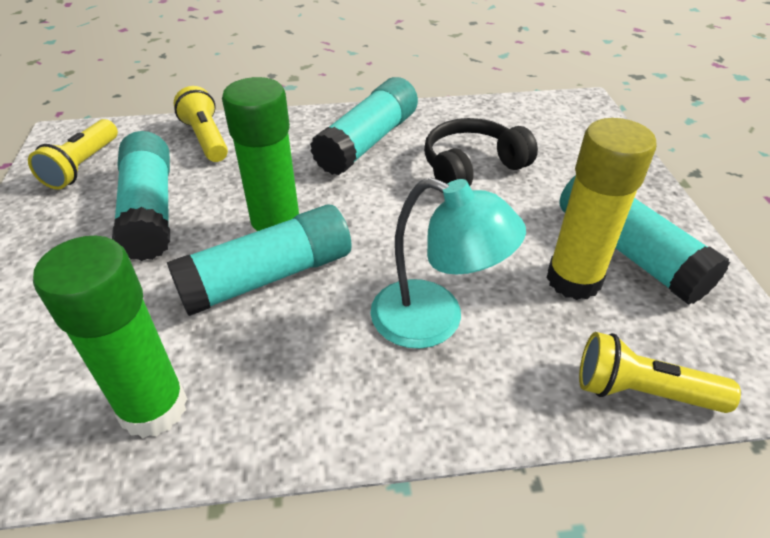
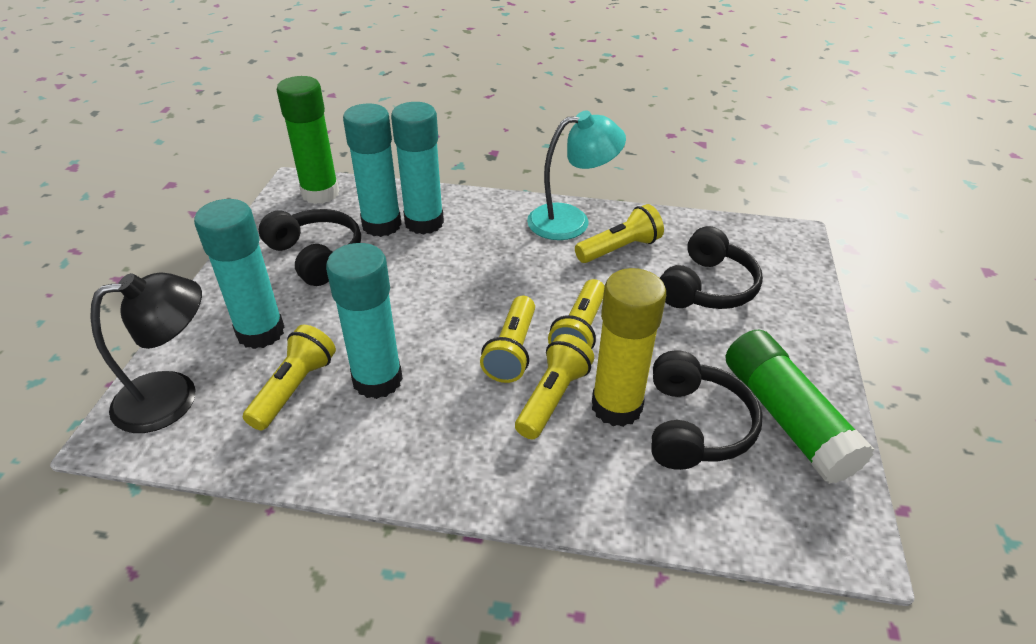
black headphones: [424,118,538,186] = 1 -> [259,209,361,286] [651,350,763,470] [660,226,763,309] = 3
black lamp: none = 0 -> [90,273,202,433] = 1
yellow flashlight: [28,119,118,190] [174,86,228,162] [579,332,741,413] = 3 -> [243,325,336,430] [480,296,535,383] [515,334,594,439] [548,279,604,349] [575,204,664,263] = 5

